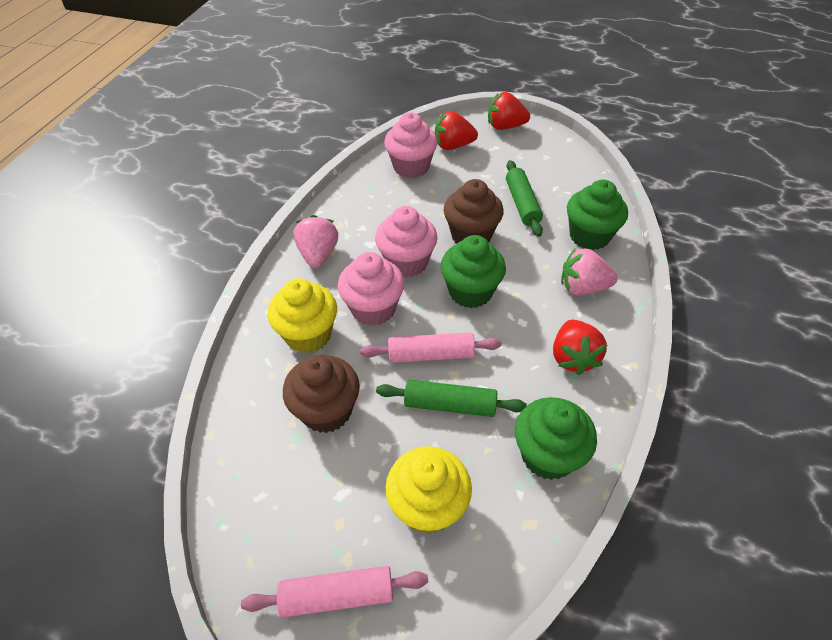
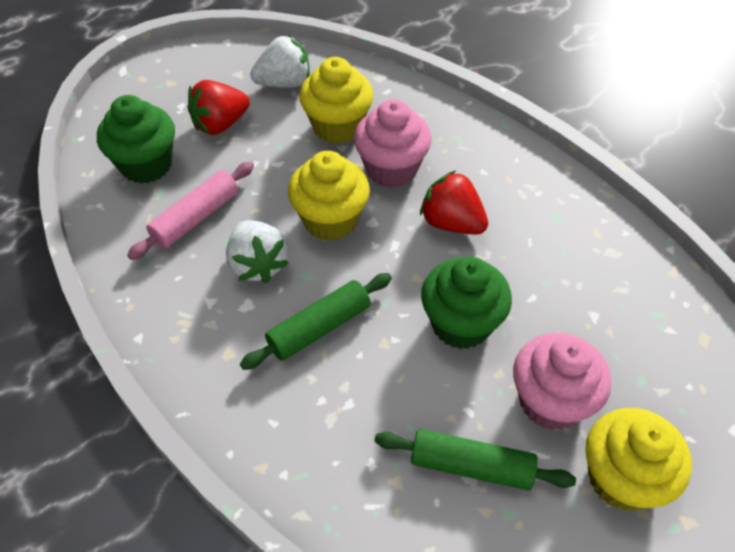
brown cupcake: [283,355,360,433] [444,179,504,243] = 2 -> none = 0
green cupcake: [440,235,506,308] [515,397,597,480] [567,180,628,250] = 3 -> [97,95,175,184] [421,256,512,349] = 2
pink cupcake: [338,252,404,326] [375,206,438,278] [384,112,438,179] = 3 -> [354,99,431,188] [513,333,611,430] = 2
pink rolling pin: [241,566,428,618] [360,332,502,363] = 2 -> [127,161,254,260] = 1
pink strawberry: [293,215,338,268] [561,249,618,296] = 2 -> none = 0
red strawberry: [435,111,478,150] [488,92,530,130] [553,320,607,375] = 3 -> [187,80,250,135] [420,170,488,235] = 2
white strawberry: none = 0 -> [226,220,289,283] [250,35,310,88] = 2
yellow cupcake: [268,278,337,353] [385,446,472,534] = 2 -> [288,151,370,241] [299,57,374,144] [585,408,692,511] = 3

